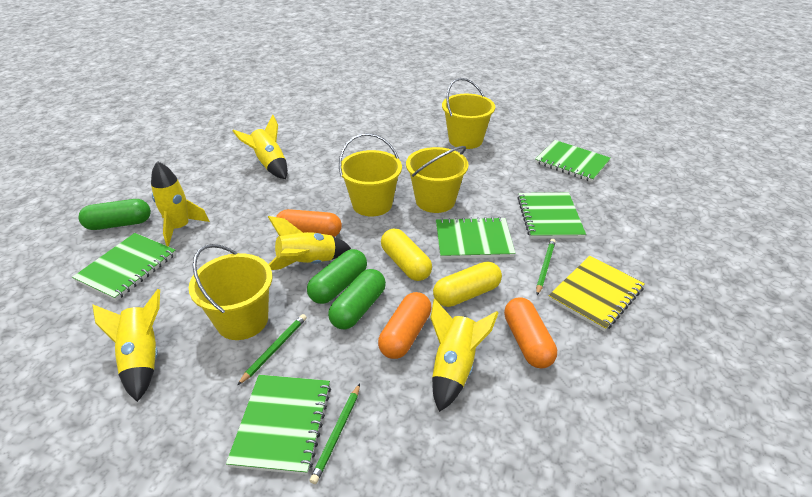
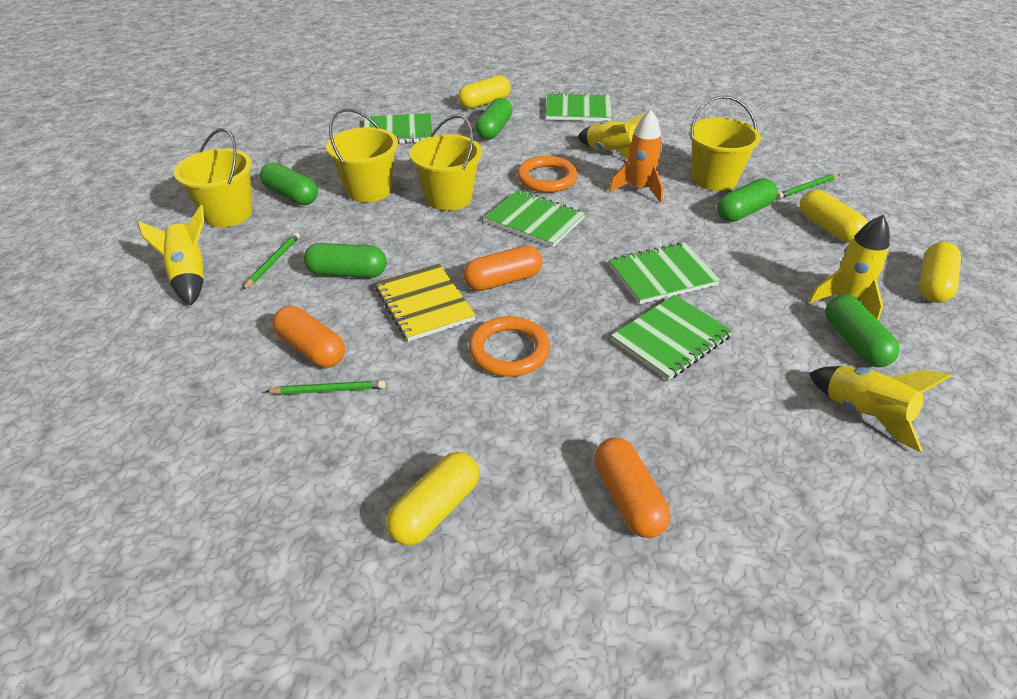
green capsule: [78,199,151,230] [307,249,367,304] [328,269,386,329] = 3 -> [260,162,318,205] [304,243,387,278] [475,98,513,140] [717,178,778,222] [825,295,900,367] = 5
orange ring: none = 0 -> [469,316,550,377] [517,156,578,193] = 2
orange rocket: none = 0 -> [609,110,663,203] = 1
yellow capsule: [381,229,432,281] [433,262,502,307] = 2 -> [386,452,479,545] [458,76,511,109] [800,190,868,243] [919,242,961,303] = 4
yellow rocket: [92,289,160,402] [151,161,210,247] [233,115,288,179] [268,216,351,270] [430,299,499,412] = 5 -> [137,205,205,306] [578,112,654,160] [809,215,890,321] [809,366,951,452] = 4

